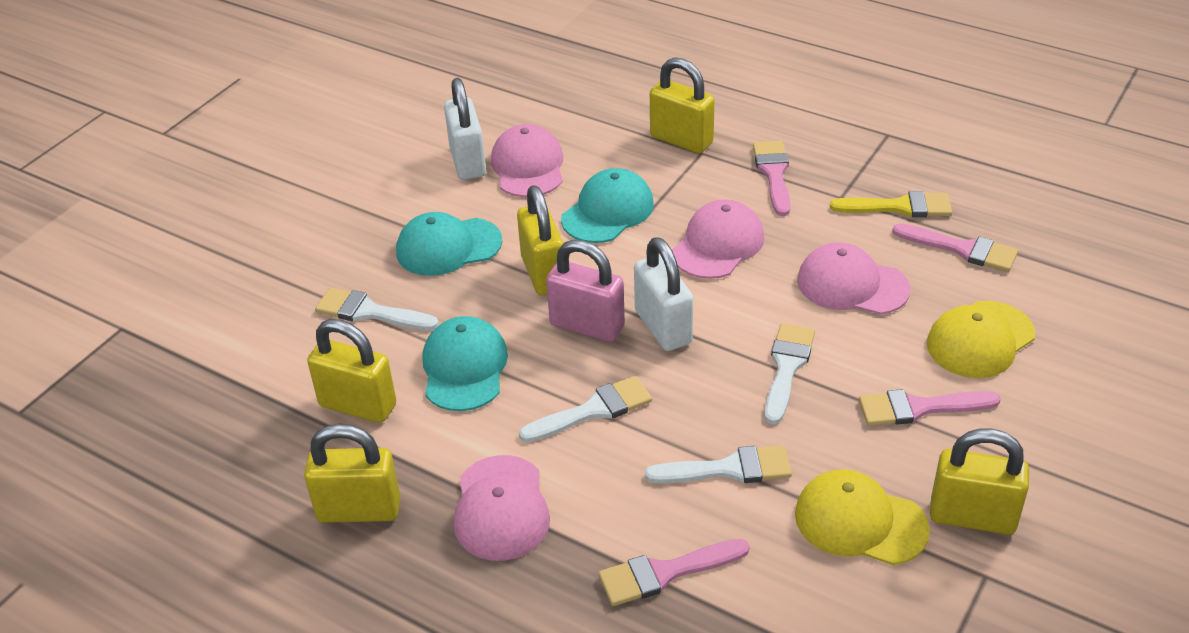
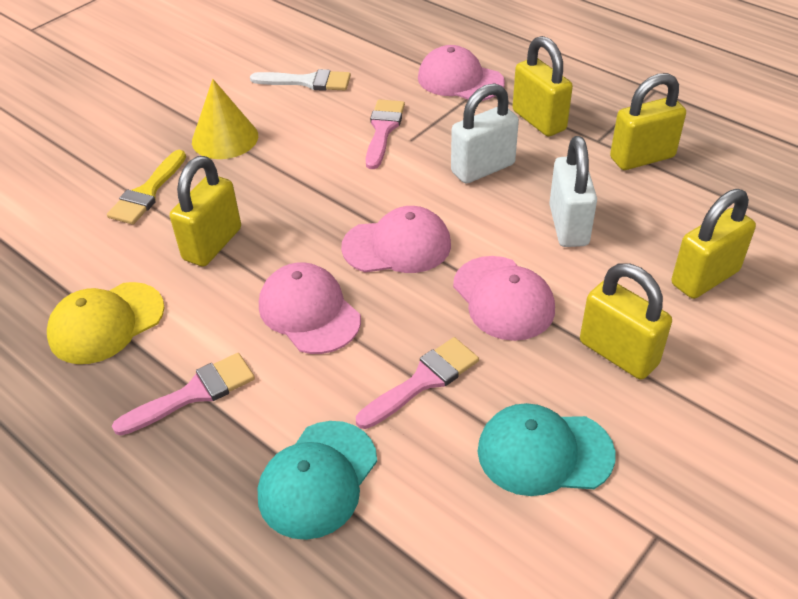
pink brush: [598,539,750,606] [753,141,790,216] [859,389,1001,426] [892,223,1018,272] = 4 -> [112,353,255,435] [356,337,479,429] [366,99,405,169] = 3
pink padlock: [546,240,625,342] = 1 -> none = 0
turquoise cap: [396,212,502,276] [422,316,508,411] [561,168,654,243] = 3 -> [258,421,377,540] [478,403,616,496] = 2
white brush: [315,287,439,330] [519,376,652,442] [645,445,792,483] [765,323,815,424] = 4 -> [250,69,351,91] = 1
yellow cap: [795,469,930,565] [927,301,1035,378] = 2 -> [47,282,164,364] = 1
yellow cone: none = 0 -> [192,79,258,159] = 1

